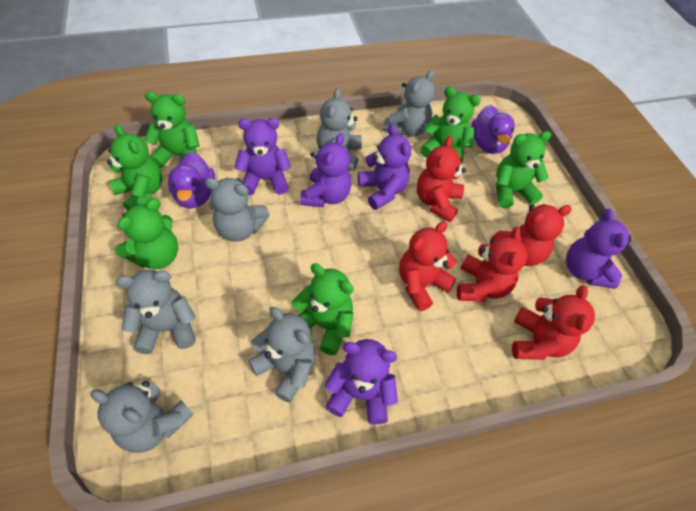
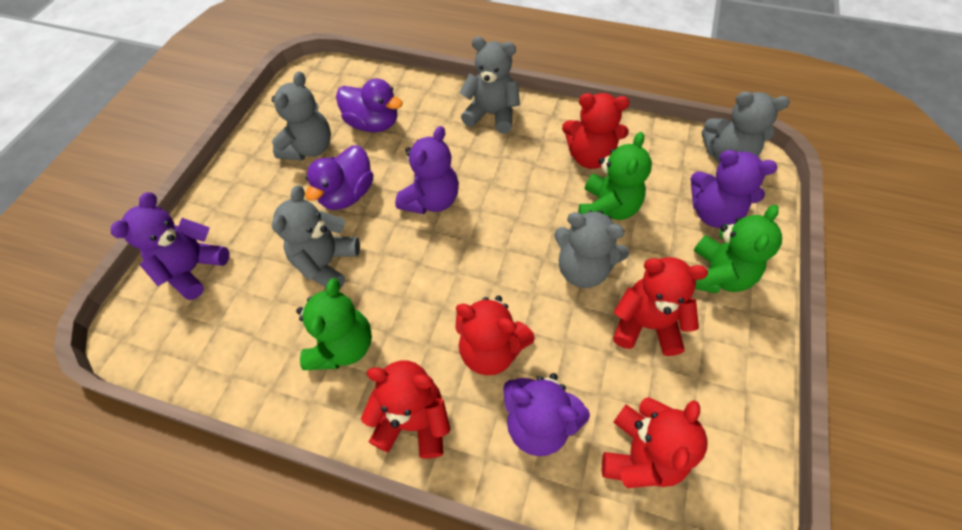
green teddy bear: [107,124,162,210] [115,199,178,269] [144,91,200,168] [292,263,354,355] [420,87,481,165] [496,131,552,208] = 6 -> [296,278,372,370] [578,132,652,220] [693,205,782,293] = 3
grey teddy bear: [90,381,194,453] [116,270,196,354] [205,178,270,242] [248,307,316,403] [317,88,362,171] [383,70,435,136] = 6 -> [272,71,331,160] [272,185,360,288] [460,37,520,133] [554,210,629,288] [702,91,790,163] = 5
purple teddy bear: [234,118,291,195] [300,133,352,207] [324,339,398,425] [358,124,411,210] [566,209,632,289] = 5 -> [111,192,229,300] [395,126,459,214] [503,373,590,456] [690,150,777,228] = 4

